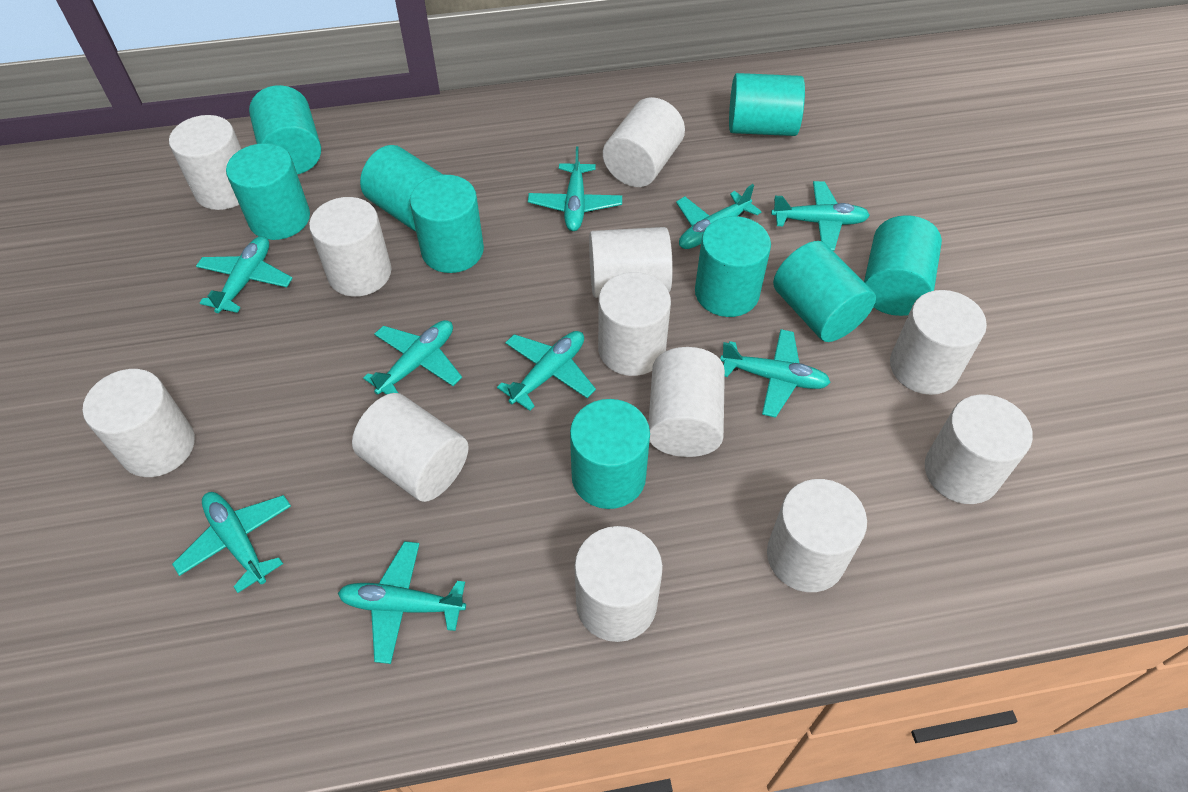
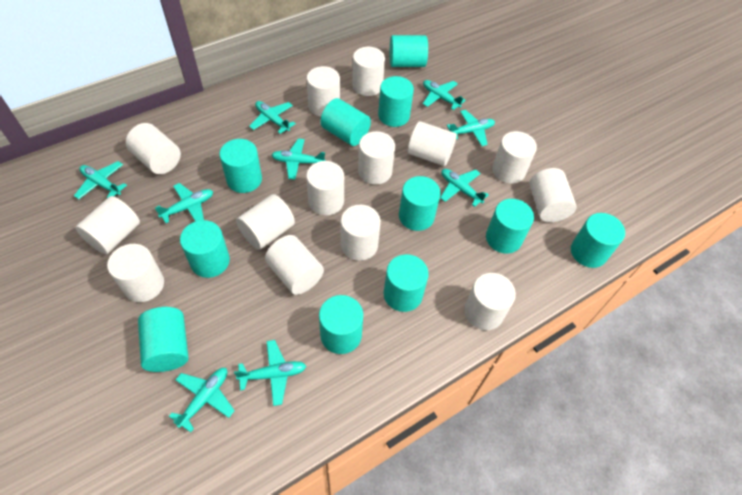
turquoise cylinder: [226,143,310,240] [249,85,321,174] [360,145,443,232] [410,175,484,273] [570,399,650,509] [695,216,771,317] [729,73,805,136] [773,241,876,342] [864,215,942,316] = 9 -> [138,307,188,372] [180,220,230,278] [219,139,262,193] [319,295,363,354] [320,98,371,146] [378,76,414,127] [384,254,429,312] [390,35,428,67] [399,176,441,231] [486,199,534,254] [571,213,625,268] = 11
white cylinder: [83,369,195,477] [169,115,241,210] [309,197,391,297] [352,393,469,502] [574,526,663,642] [589,227,673,298] [598,272,671,376] [603,97,685,187] [648,347,725,457] [767,479,867,592] [890,290,987,395] [925,394,1033,504] = 12 -> [75,196,140,254] [107,244,164,302] [126,123,181,174] [236,194,295,250] [265,235,324,295] [306,161,344,216] [307,66,340,117] [341,205,381,261] [352,47,385,96] [358,131,395,185] [408,121,457,166] [464,273,516,330] [492,131,537,184] [529,168,577,222] = 14

